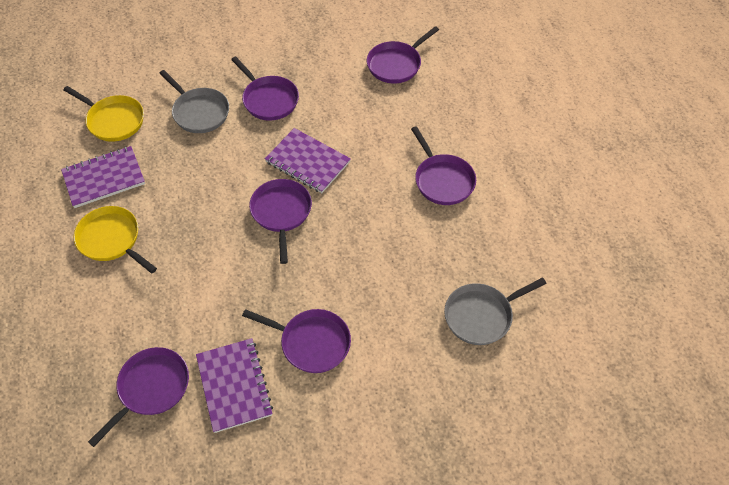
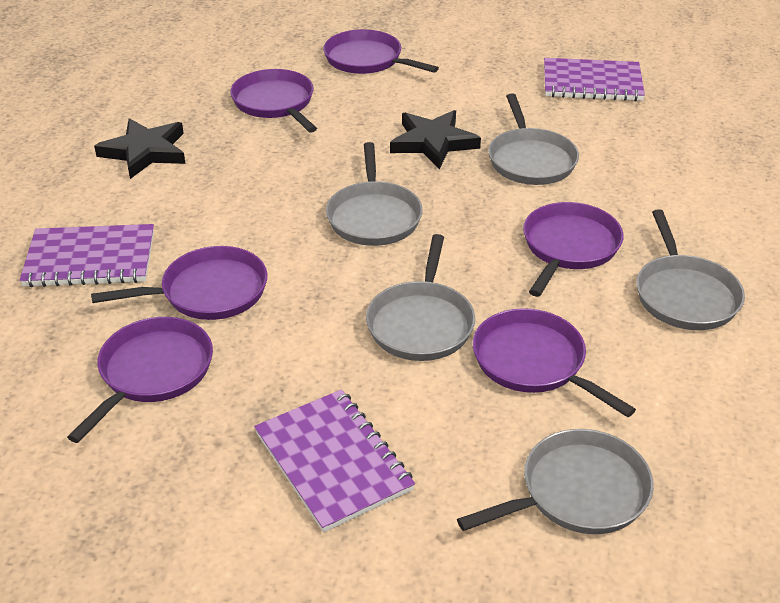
black star: none = 0 -> [94,118,185,179] [390,110,481,169] = 2
grey pan: [159,70,229,133] [444,278,547,345] = 2 -> [326,142,423,246] [366,234,475,361] [457,429,654,534] [488,93,579,185] [636,209,745,330] = 5
yellow pan: [63,86,144,142] [74,206,157,273] = 2 -> none = 0

